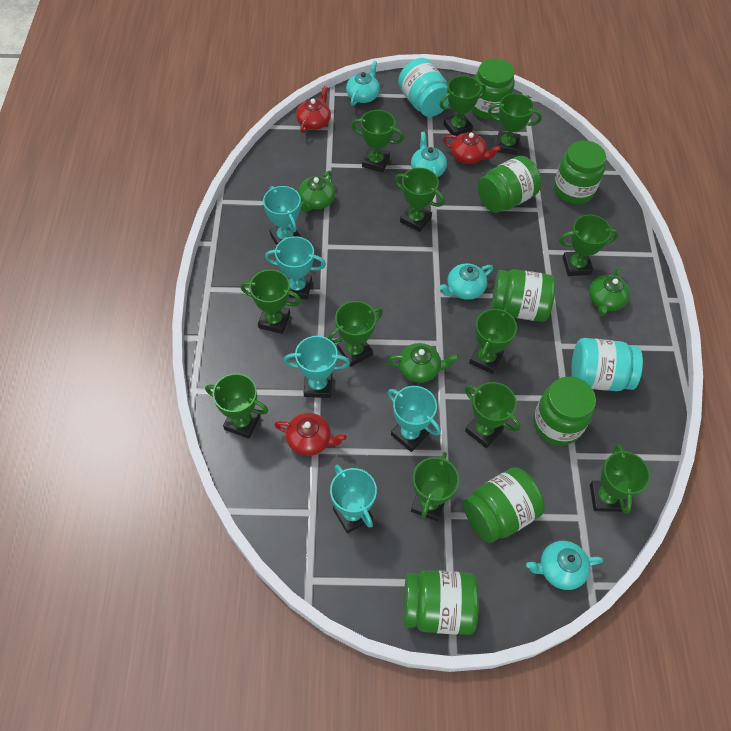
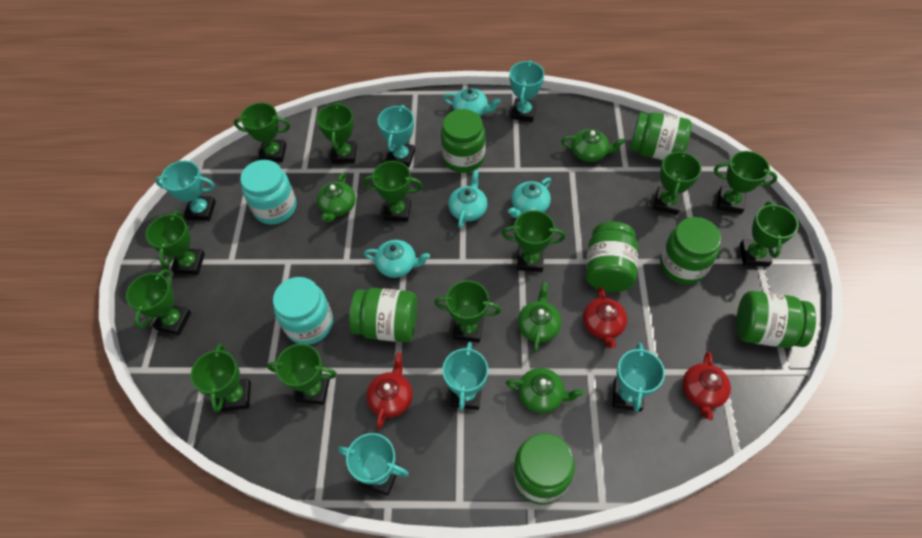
green teapot: [298,171,336,212] [387,343,459,383] [589,267,630,316] = 3 -> [317,173,356,223] [506,368,584,413] [518,282,561,353] [561,129,625,162] = 4
turquoise trophy: [263,186,301,245] [265,236,326,300] [284,336,350,398] [330,465,377,534] [388,386,441,452] = 5 -> [155,161,216,221] [338,433,409,496] [378,105,415,167] [442,342,488,410] [510,60,544,122] [612,343,665,412] = 6

